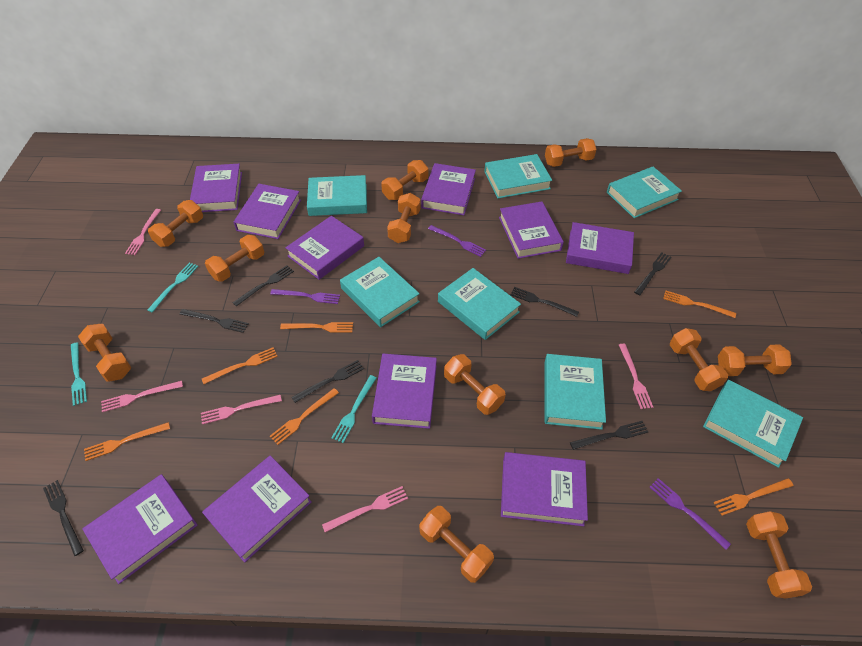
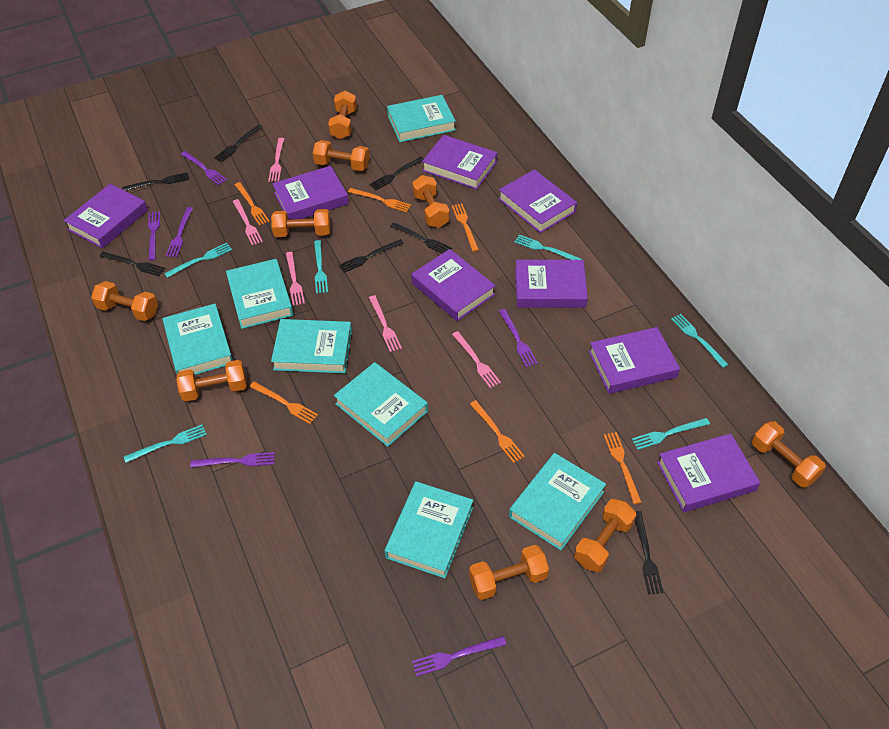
orange dumbbell: [78,324,131,382] [148,200,203,247] [205,235,264,282] [381,160,428,200] [387,193,421,243] [419,506,494,583] [444,354,505,415] [545,138,597,167] [670,328,728,391] [718,344,792,376] [746,511,812,598] = 11 -> [91,281,158,321] [176,360,247,402] [271,209,331,237] [313,140,370,171] [328,91,357,139] [412,175,450,228] [469,545,549,600] [574,499,636,572] [752,421,826,488] = 9
purple book: [82,474,198,584] [190,164,242,212] [202,456,312,563] [234,184,301,239] [285,216,364,280] [372,354,437,429] [421,163,476,215] [499,201,564,259] [501,452,588,526] [566,222,634,274] = 10 -> [64,184,148,248] [272,166,349,220] [411,249,496,321] [422,135,497,190] [498,169,577,233] [515,260,588,308] [589,327,680,394] [657,433,760,512] = 8
purple fork: [270,289,340,304] [428,225,486,257] [650,478,731,550] = 3 -> [148,211,160,261] [166,207,193,257] [181,151,227,185] [191,452,275,468] [412,636,506,677] [499,309,538,367] = 6
turquoise fork: [71,342,87,406] [147,262,199,313] [331,375,376,443] = 3 -> [124,424,207,463] [164,243,232,278] [314,240,328,294] [515,235,582,260] [632,418,710,450] [671,314,729,368] = 6

